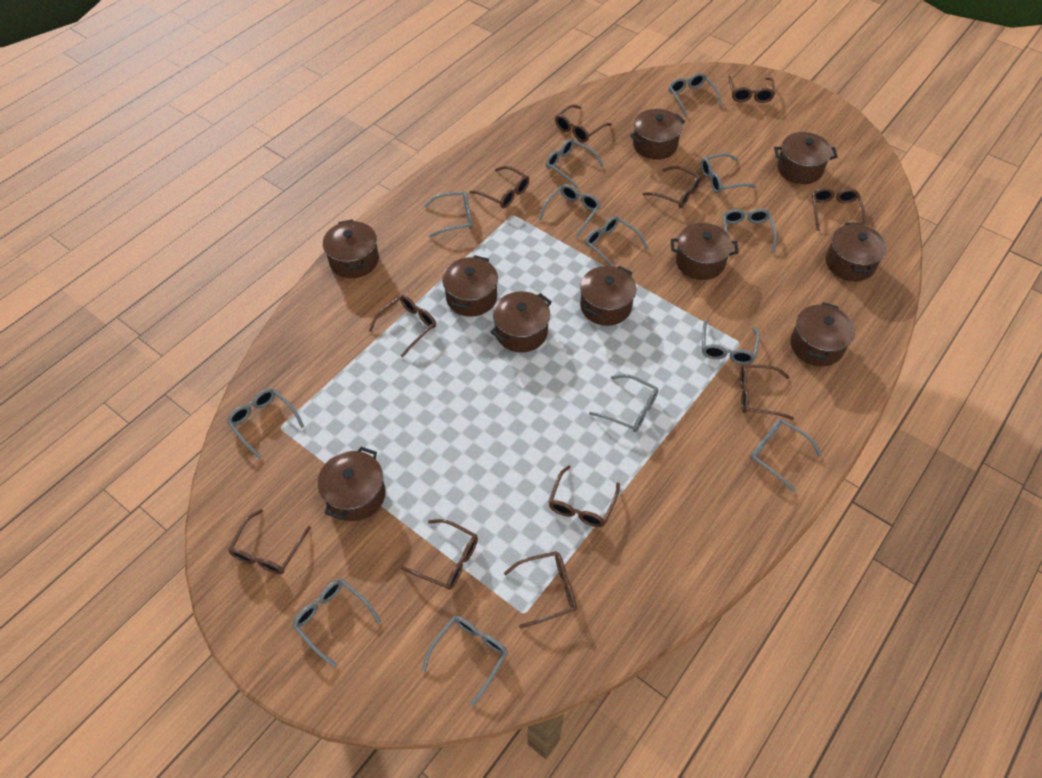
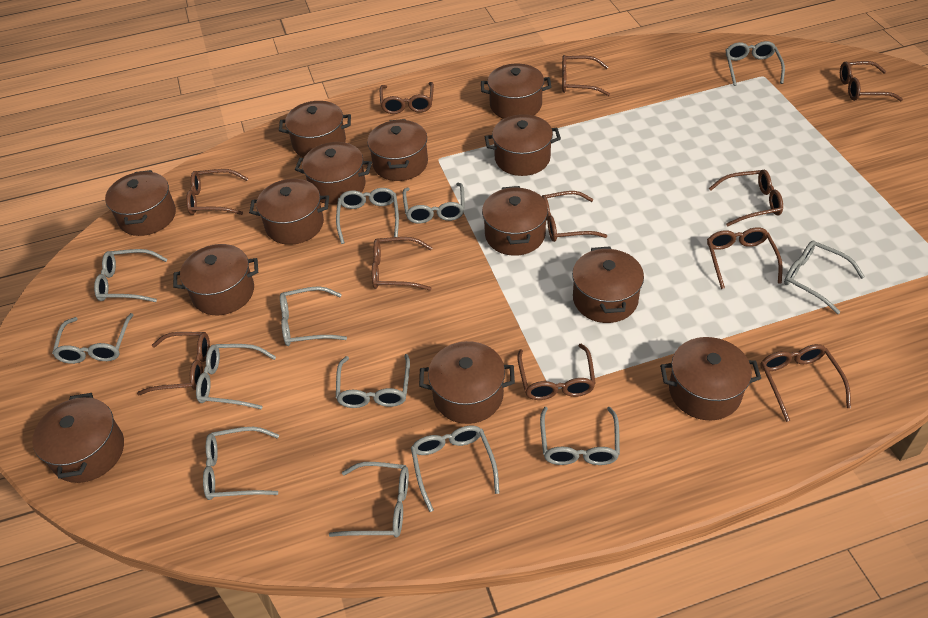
brown pot: [318,447,386,521] [323,219,379,278] [442,255,498,316] [491,291,552,353] [580,266,636,326] [630,109,685,160] [671,223,738,280] [774,132,838,184] [790,302,855,366] [825,223,887,281] = 10 -> [32,393,124,483] [105,170,176,236] [173,244,258,315] [249,179,329,245] [279,101,351,158] [295,142,372,205] [367,119,428,181] [419,341,515,424] [481,64,551,119] [482,186,548,256] [485,114,561,176] [572,246,644,323] [660,337,761,420] = 13

